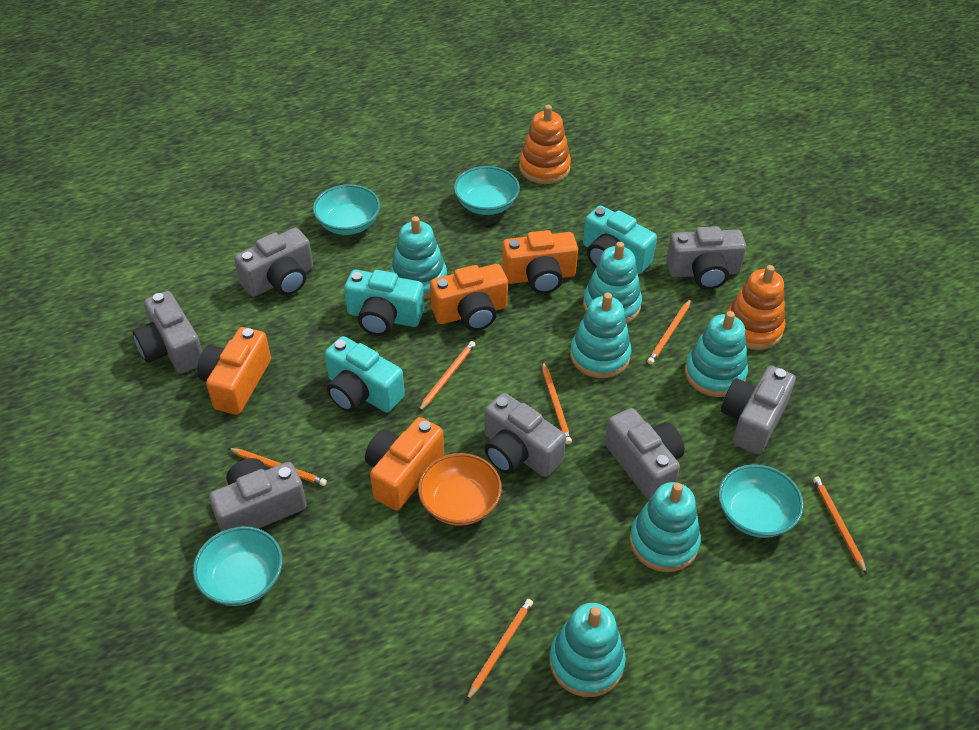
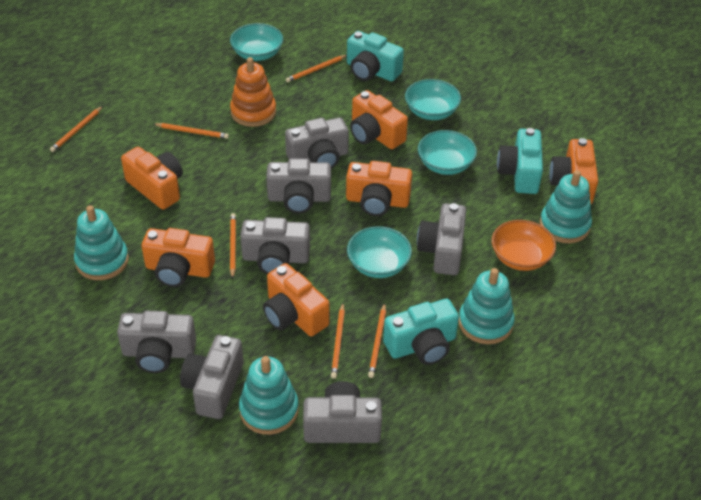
orange camera: [197,327,271,415] [365,417,444,510] [430,264,508,331] [502,230,578,294] = 4 -> [121,147,183,210] [141,228,215,287] [263,263,330,336] [346,161,412,216] [350,90,408,149] [549,138,598,204] = 6
orange stacking toy: [519,105,571,184] [726,265,785,350] = 2 -> [230,57,276,127] = 1
turquoise stacking toy: [390,216,447,299] [550,603,626,697] [570,293,632,378] [583,242,642,324] [630,482,701,572] [685,311,748,397] = 6 -> [74,205,129,280] [239,356,299,435] [458,268,515,344] [540,170,592,243] = 4

